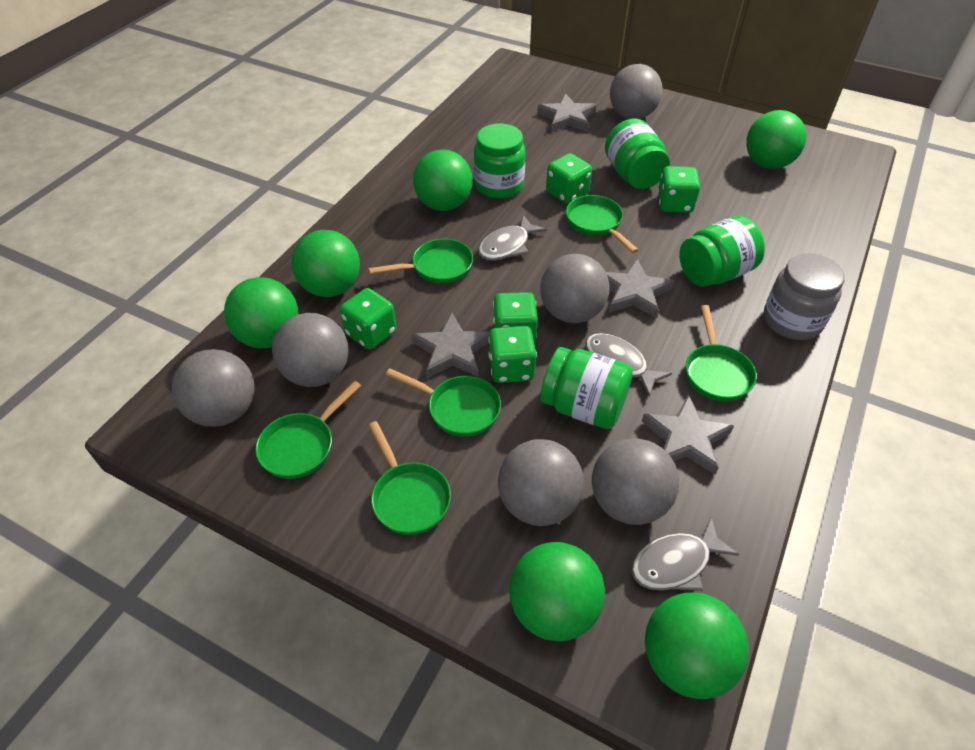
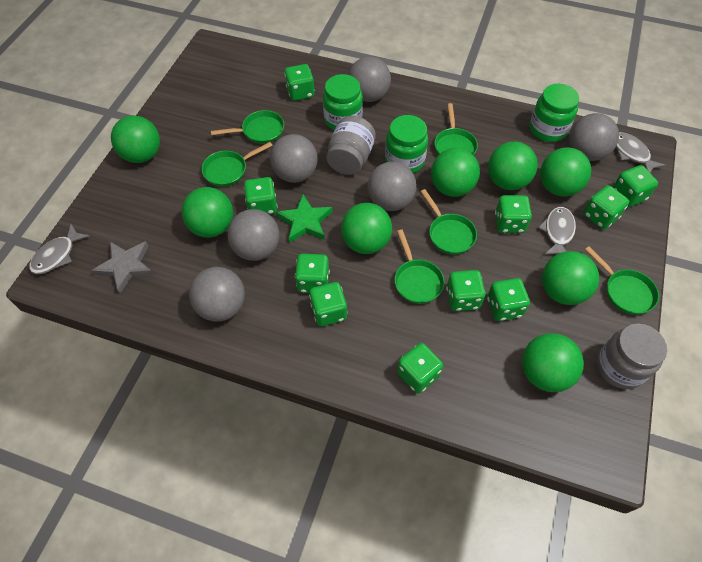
green ball: [224,277,299,348] [292,230,360,297] [413,149,473,211] [509,542,605,642] [645,592,749,699] [746,110,807,169] = 6 -> [111,115,160,163] [182,187,233,238] [341,203,392,254] [431,148,480,197] [488,141,538,190] [522,333,584,392] [540,148,591,196] [542,251,599,305] = 8
green dice: [340,288,396,350] [488,326,537,383] [493,292,538,343] [546,153,592,204] [657,166,700,213] = 5 -> [244,177,277,214] [284,64,315,101] [295,254,330,293] [309,282,347,326] [397,343,443,393] [446,270,486,311] [487,278,530,321] [495,195,532,233] [584,185,629,229] [613,165,658,207] = 10
green jar: [474,123,526,199] [540,347,633,429] [605,118,670,189] [679,216,765,287] = 4 -> [323,74,363,130] [385,115,428,173] [530,84,579,142] = 3
green star: none = 0 -> [276,194,333,243] = 1
grey jar: [764,253,845,340] = 1 -> [327,116,376,175] [597,323,667,389] = 2
grey star: [412,313,490,378] [537,94,596,132] [606,259,674,318] [642,395,734,475] = 4 -> [91,241,153,293] = 1

